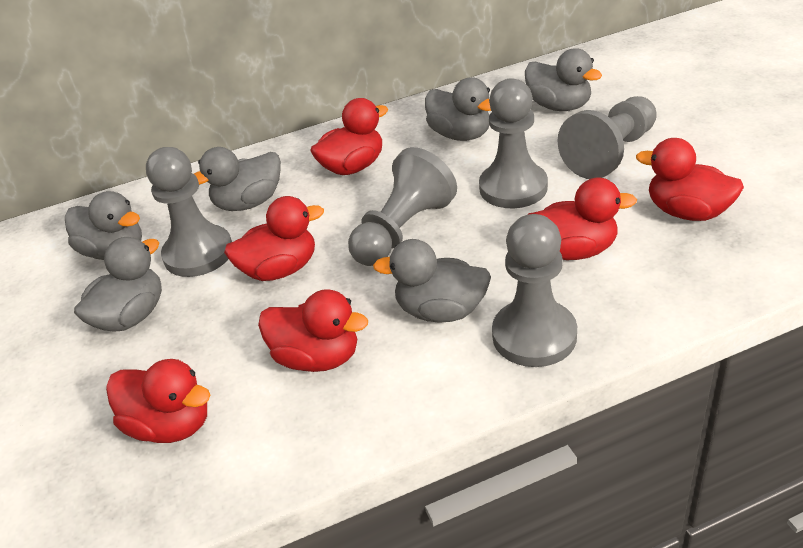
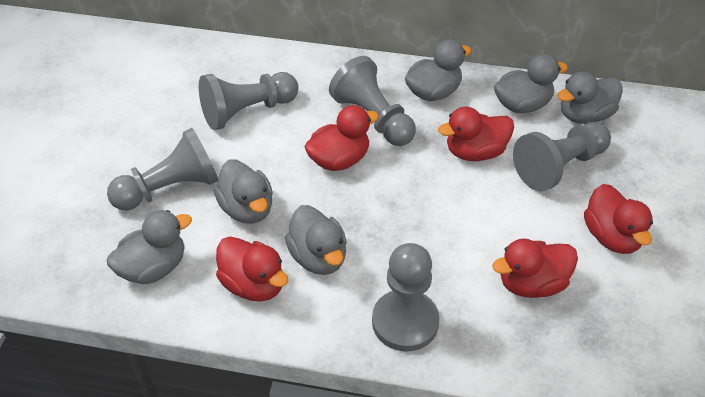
red duck: [106,359,210,443] [224,196,324,281] [258,289,368,372] [310,98,388,175] [528,178,637,260] [636,138,744,221] = 6 -> [216,237,288,302] [305,105,379,171] [438,107,514,161] [492,239,578,298] [584,184,653,254] = 5

